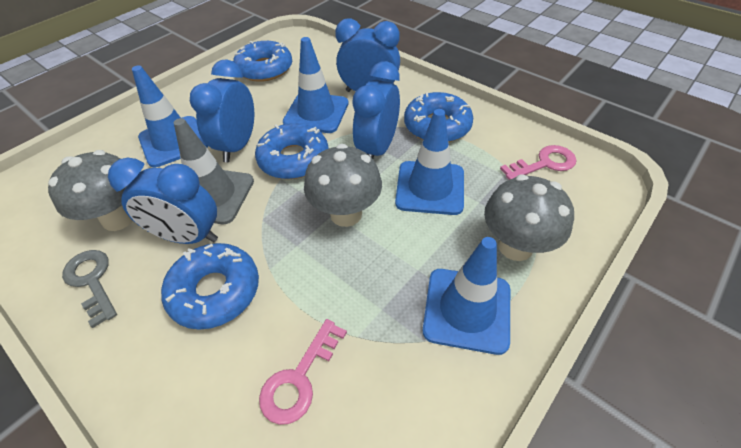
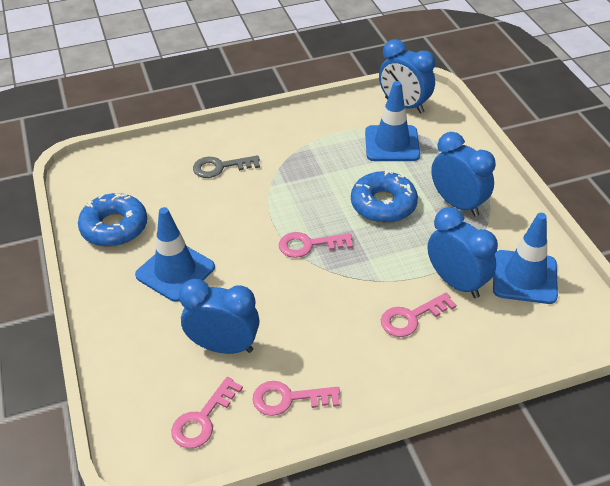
blue donut: [161,243,259,330] [233,41,292,82] [255,123,329,179] [404,92,473,142] = 4 -> [78,193,147,247] [351,169,418,223] = 2
blue traffic cone: [132,65,208,167] [283,37,349,133] [395,109,464,215] [423,237,510,355] = 4 -> [135,207,215,302] [365,81,420,161] [493,213,558,304] = 3
grey mushroom: [48,150,133,231] [304,144,382,227] [484,174,574,261] = 3 -> none = 0
grey traffic cone: [174,118,254,224] = 1 -> none = 0
pink key: [259,319,347,425] [500,145,577,180] = 2 -> [171,377,243,448] [253,381,340,416] [279,232,353,258] [381,293,456,337] = 4

